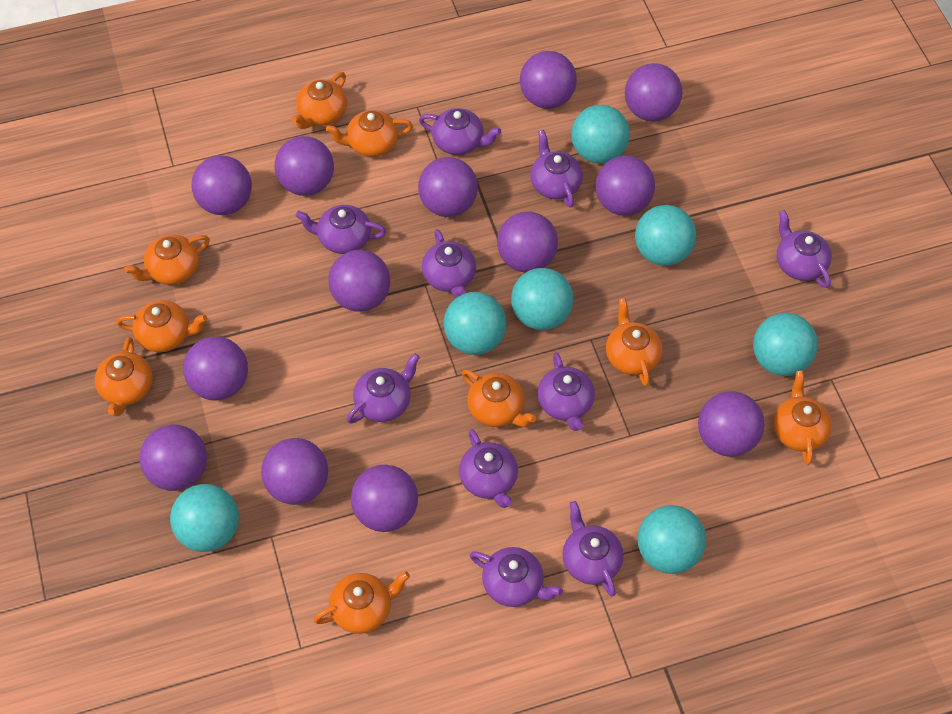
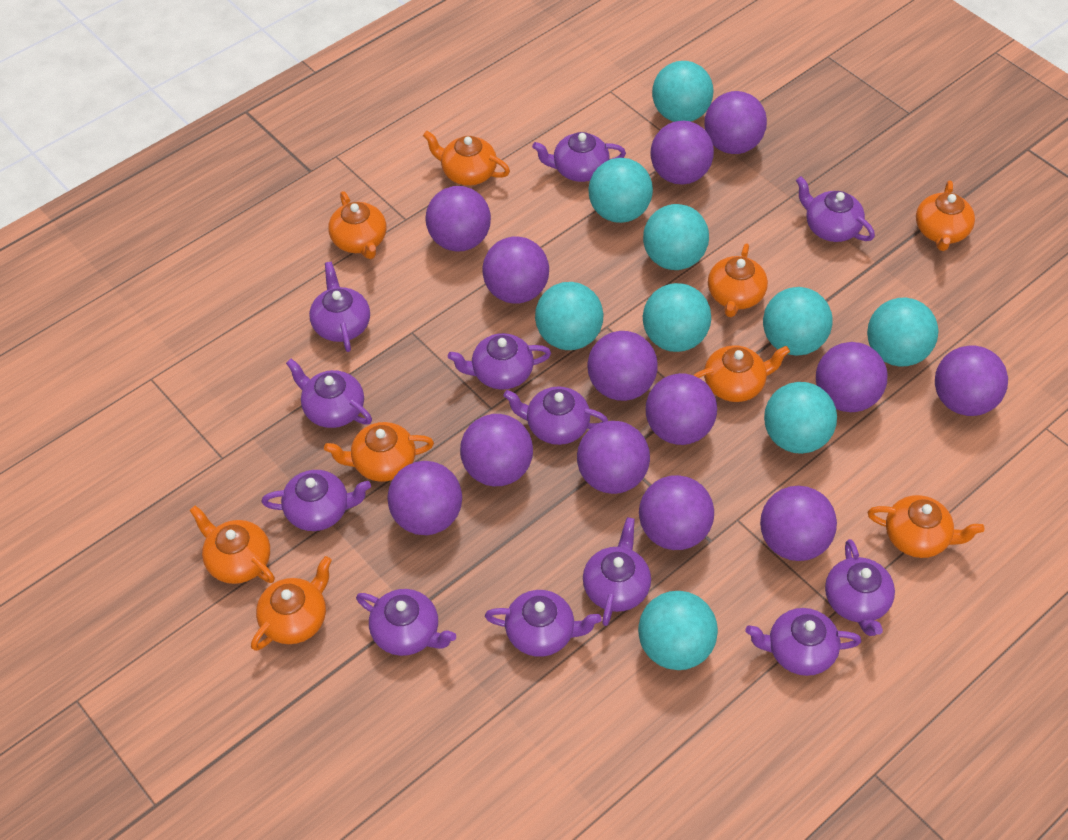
purple teapot: [295,205,386,254] [347,354,420,424] [419,108,501,155] [422,229,476,298] [459,429,518,508] [470,547,563,607] [530,130,583,208] [537,352,595,431] [562,501,624,596] [777,210,832,288] = 10 -> [261,470,371,531] [286,359,372,428] [309,262,370,352] [356,589,456,656] [448,333,551,390] [485,590,602,657] [503,386,608,445] [532,132,626,182] [583,517,651,626] [745,608,861,676] [796,176,875,242] [825,539,895,636] = 12
turquoise ball: [170,484,239,552] [444,292,506,355] [511,268,573,330] [571,105,630,164] [635,205,696,266] [638,505,706,574] [753,313,818,376] = 7 -> [535,282,603,350] [588,158,653,223] [638,591,718,670] [643,204,709,270] [643,283,711,352] [652,61,713,122] [763,287,833,356] [764,382,837,454] [867,298,938,367] = 9

